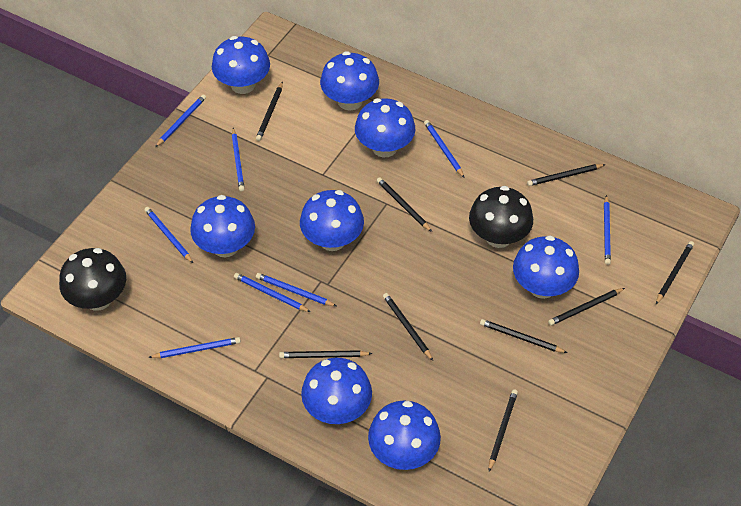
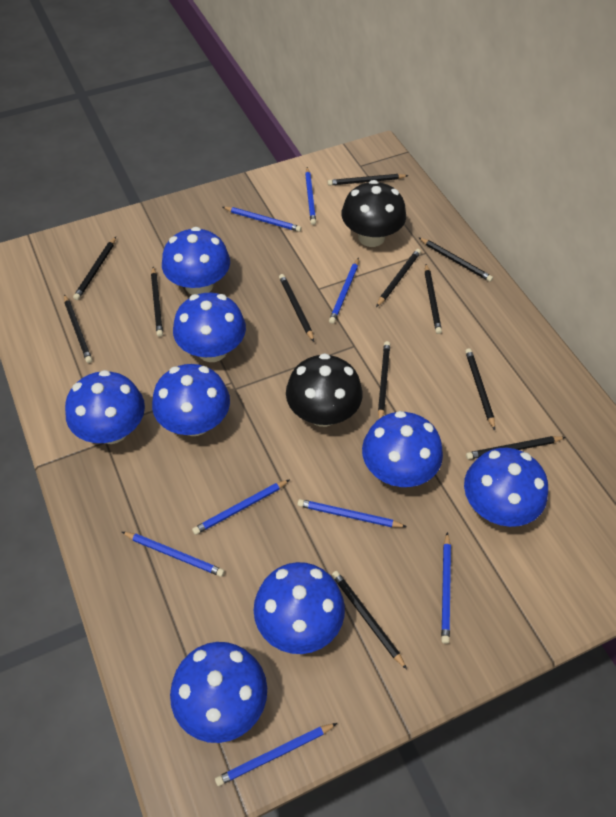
black pencil: [256,82,283,141] [279,350,372,358] [377,177,432,232] [383,293,433,361] [480,319,567,353] [489,389,518,471] [527,164,606,186] [548,288,625,326] [656,241,694,304] = 9 -> [64,294,92,363] [73,237,116,300] [151,267,163,337] [279,274,314,342] [328,174,409,186] [332,571,407,669] [376,249,421,307] [378,341,390,419] [418,237,493,282] [425,264,442,334] [465,348,495,430] [466,436,566,460] = 12

